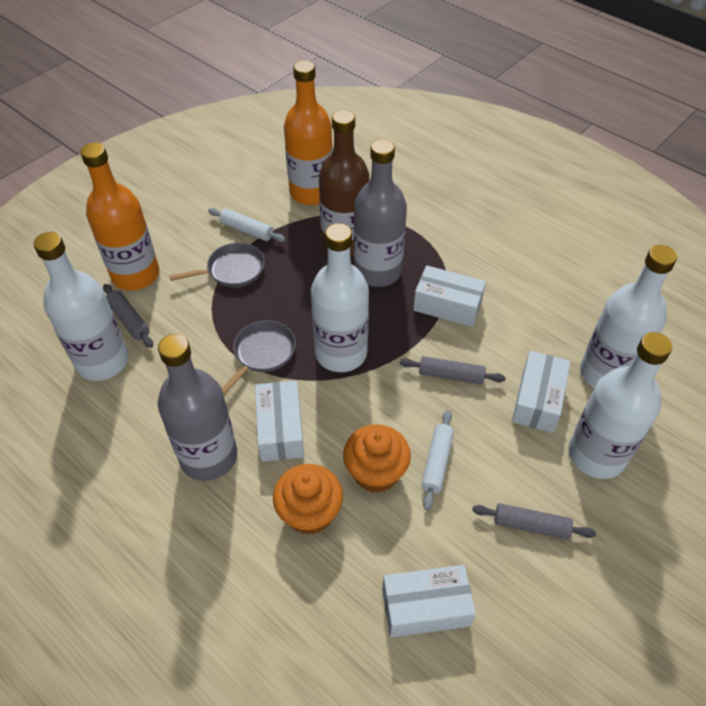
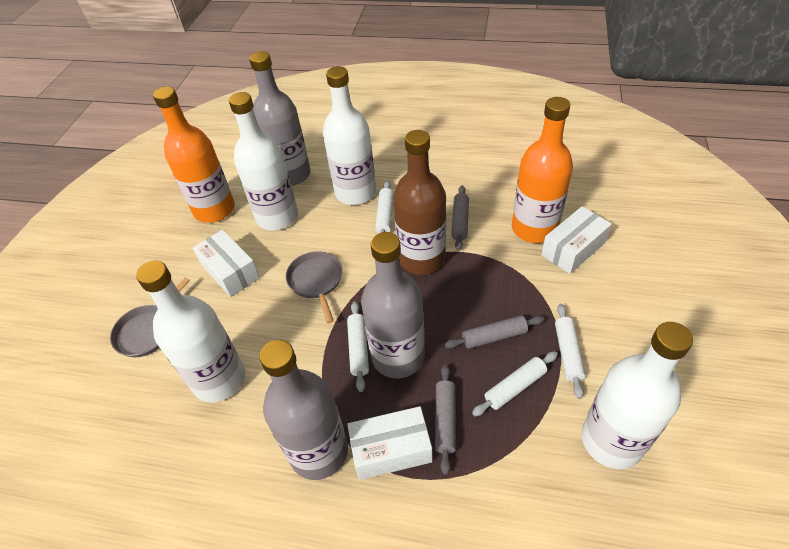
grey bottle: [158,334,237,481] [354,139,407,287] = 2 -> [249,51,310,186] [259,340,348,480] [361,232,425,378] = 3
orange cupcake: [273,464,343,535] [343,424,411,493] = 2 -> none = 0
white box: [255,381,304,462] [382,565,476,638] [413,265,486,327] [512,351,571,433] = 4 -> [193,230,260,297] [347,406,433,480] [541,206,612,274] = 3
white rolling pin: [208,208,286,242] [421,410,454,511] = 2 -> [347,301,369,392] [375,181,394,234] [472,351,558,416] [555,304,586,399] = 4

